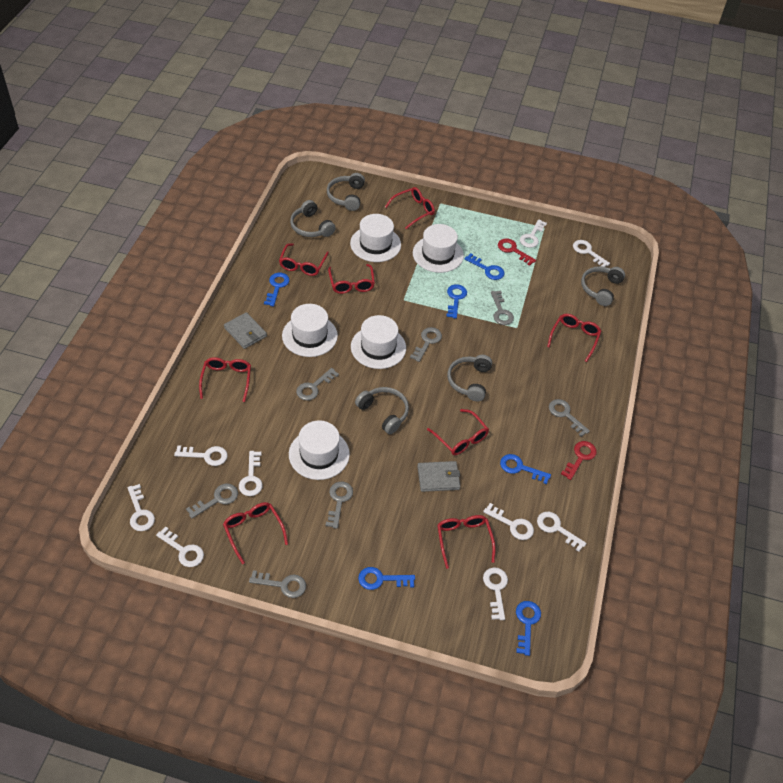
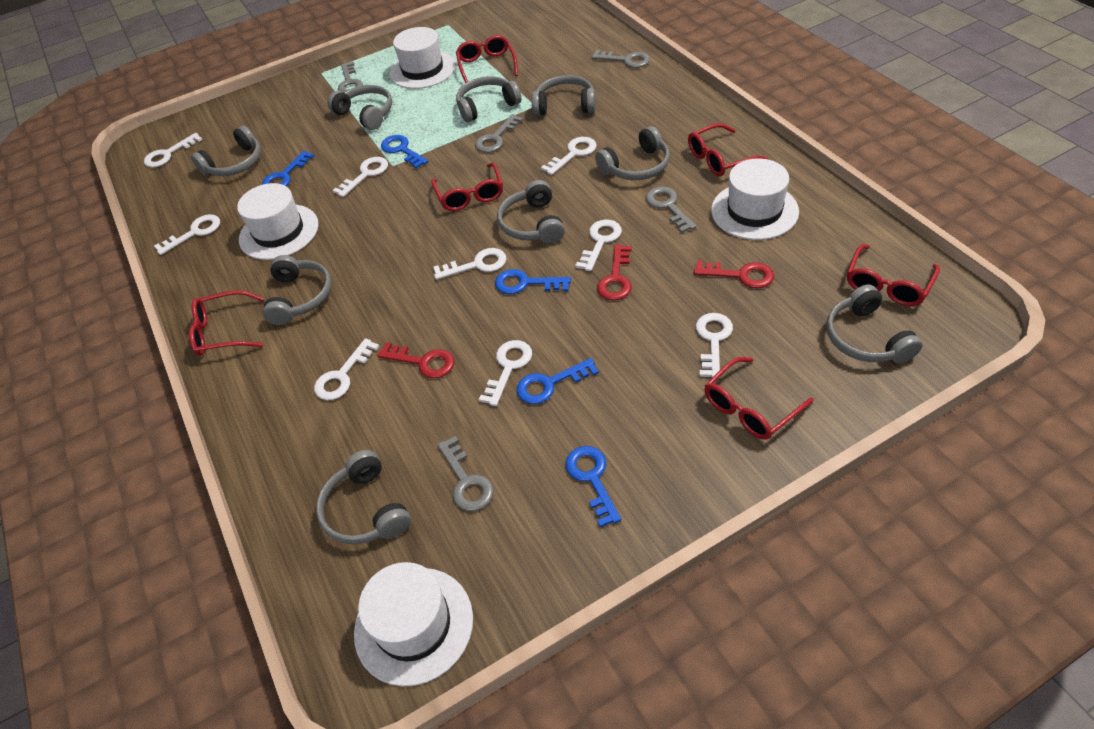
blue key: [264,273,290,306] [358,567,415,590] [446,284,467,319] [464,253,504,280] [500,454,551,484] [516,601,541,656] = 6 -> [262,151,314,186] [381,135,428,169] [495,269,571,294] [517,358,599,404] [565,446,621,527] = 5
grey headphones: [290,200,336,237] [327,173,365,211] [355,387,409,434] [447,355,492,401] [581,266,625,306] = 5 -> [191,126,261,176] [263,255,332,325] [316,450,411,544] [328,85,392,130] [456,76,521,122] [497,180,565,244] [532,75,595,116] [595,126,670,180] [826,285,923,363] = 9
grey key: [186,484,238,518] [249,570,306,598] [296,368,339,400] [326,482,353,529] [410,327,442,362] [491,291,514,325] [549,399,590,437] = 7 -> [338,62,363,93] [437,436,494,511] [475,114,523,153] [592,50,650,68] [646,186,696,233] = 5
grey wallet: [224,312,267,349] [417,461,460,492] = 2 -> none = 0
red glasses: [199,357,251,402] [223,502,288,564] [279,243,329,276] [328,264,375,294] [385,187,435,229] [427,409,489,455] [437,515,496,569] [547,314,601,362] = 8 -> [189,290,264,356] [431,163,503,211] [456,35,518,83] [688,123,769,176] [704,357,814,440] [847,244,940,306] = 6
red key: [498,239,536,266] [561,441,597,480] = 2 -> [377,342,455,378] [597,245,632,300] [694,260,774,288] = 3
white hat: [282,304,338,357] [289,420,350,480] [350,214,401,262] [351,315,406,369] [413,224,464,273] = 5 -> [237,183,318,260] [354,562,473,686] [390,27,456,89] [711,158,799,240] = 4

